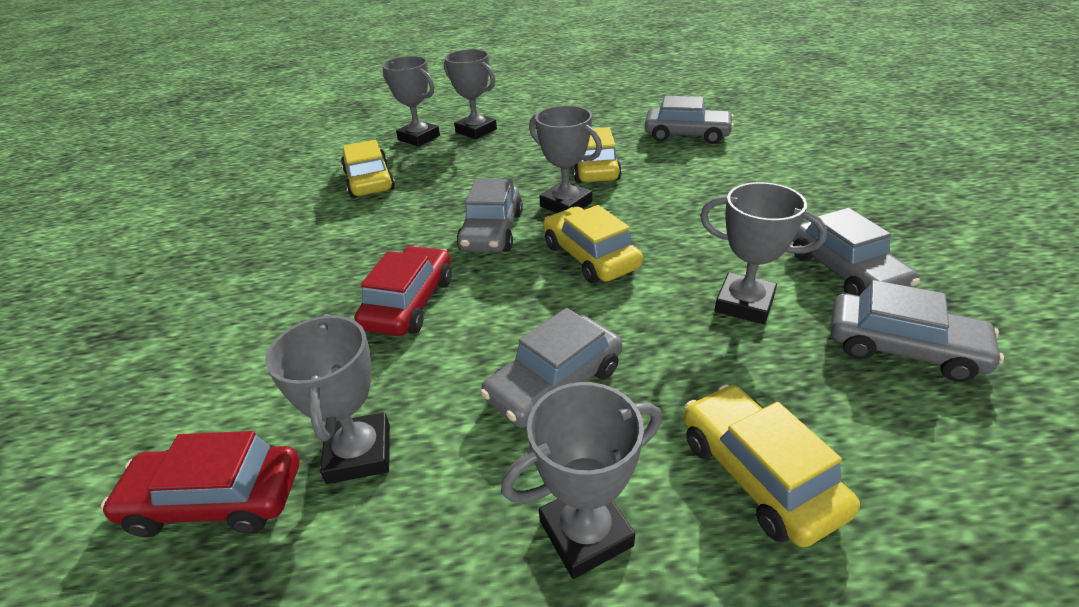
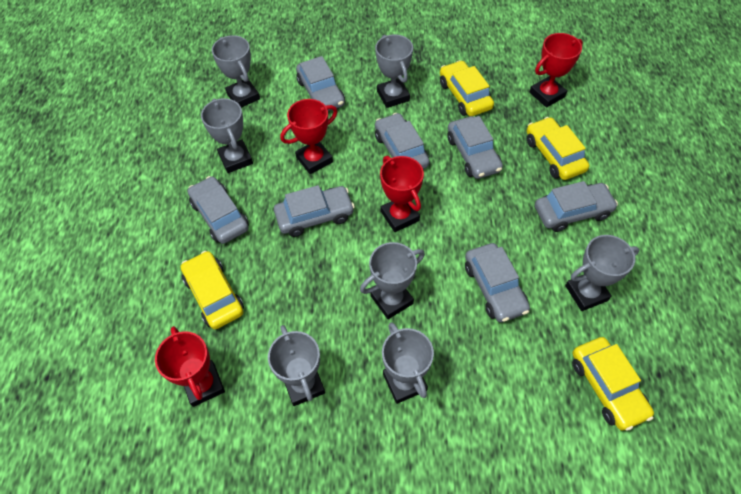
grey car: [457,178,523,253] [480,308,622,428] [645,96,734,144] [793,208,920,296] [830,280,1004,382] = 5 -> [188,176,249,244] [274,185,355,237] [296,56,345,111] [375,113,430,169] [447,116,503,179] [465,243,530,322] [535,181,618,232] = 7
grey trophy: [265,314,390,484] [382,56,440,147] [444,49,497,139] [501,382,662,579] [529,105,602,213] [700,182,827,324] = 6 -> [201,98,253,173] [212,35,260,108] [268,325,325,406] [360,242,425,319] [375,35,413,108] [382,322,434,404] [565,235,639,311] = 7
red car: [101,431,299,537] [355,246,452,336] = 2 -> none = 0
red trophy: none = 0 -> [155,326,225,407] [280,99,338,174] [380,156,424,232] [529,33,583,108] = 4

